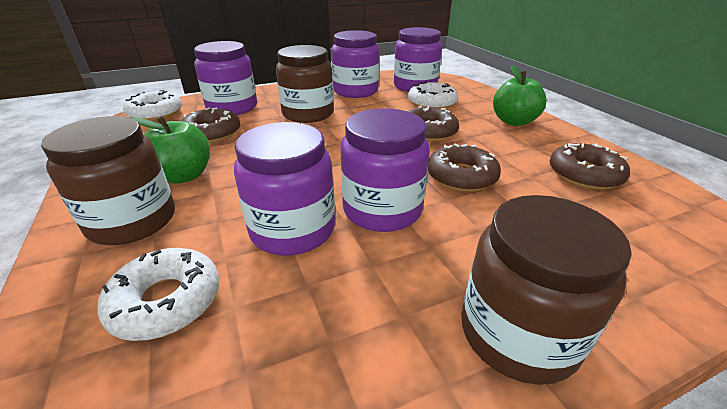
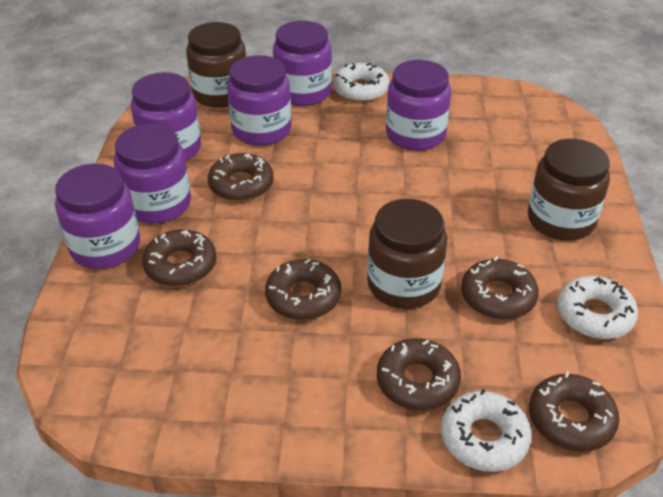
brown donut: [180,107,240,143] [408,106,459,142] [428,144,501,192] [550,143,630,190] = 4 -> [142,229,216,286] [208,153,274,201] [265,259,341,320] [377,338,461,411] [461,256,539,320] [529,372,619,452] = 6
green apple: [132,116,210,184] [493,65,547,126] = 2 -> none = 0
purple jar: [194,41,257,115] [234,122,335,255] [331,30,379,98] [340,108,430,232] [394,27,442,92] = 5 -> [55,164,140,269] [114,124,191,224] [131,72,201,161] [227,55,291,146] [273,21,332,106] [386,60,451,151] = 6

